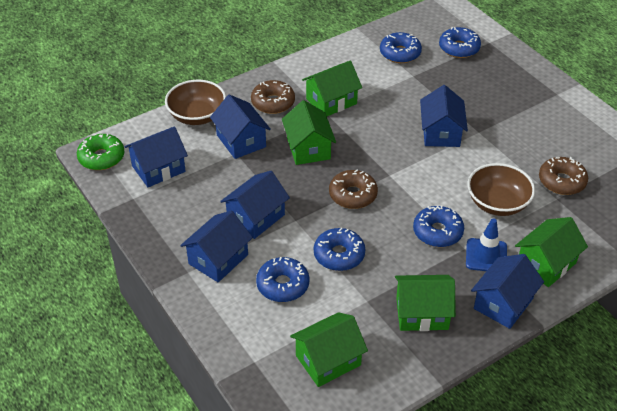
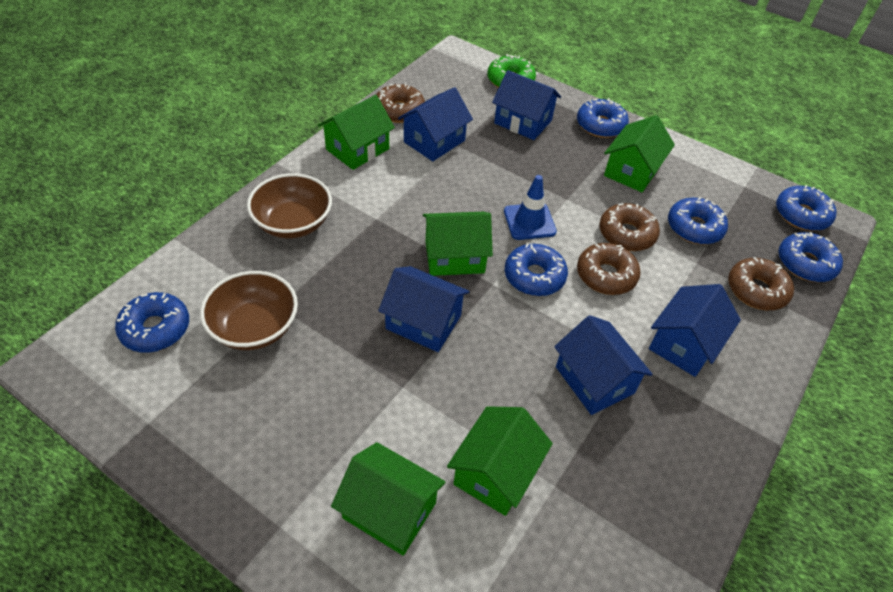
blue donut: [256,257,310,302] [314,228,365,271] [380,32,422,63] [413,205,464,247] [439,27,481,58] = 5 -> [115,292,189,353] [505,243,568,296] [577,98,629,138] [668,197,728,244] [776,185,837,231] [778,232,843,282] = 6
blue house: [124,126,188,187] [180,211,253,282] [210,94,271,159] [220,171,290,239] [420,85,468,147] [471,254,544,329] = 6 -> [378,266,470,352] [398,87,473,161] [492,70,561,140] [554,315,653,415] [649,284,741,377] = 5
brown donut: [251,80,295,114] [329,170,378,209] [539,157,588,195] = 3 -> [376,84,425,123] [577,243,641,295] [599,203,660,251] [728,257,794,310] = 4

